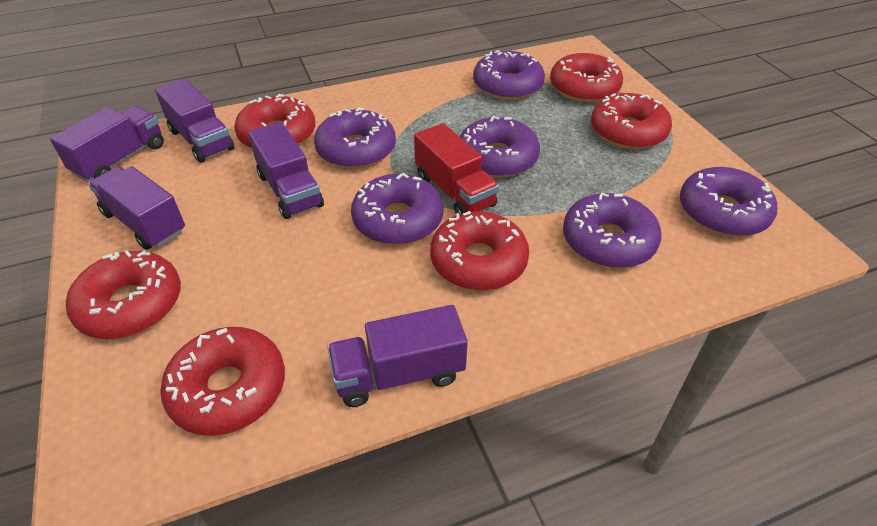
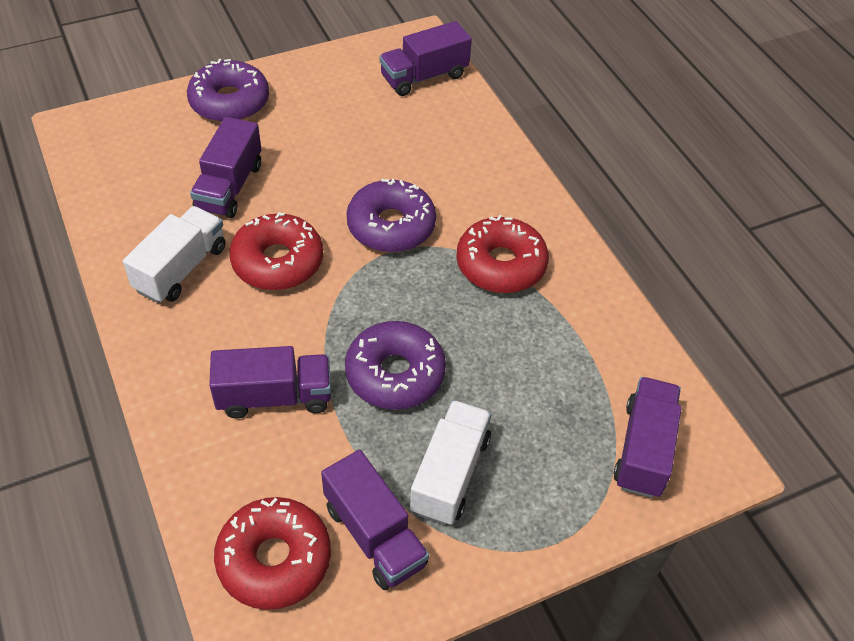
purple donut: [314,107,396,169] [351,173,444,245] [460,116,540,178] [473,50,545,100] [563,193,662,268] [680,167,777,237] = 6 -> [187,59,269,122] [345,321,446,410] [346,179,436,253] = 3
red donut: [66,250,181,339] [160,327,285,436] [234,94,316,148] [430,211,529,291] [550,53,623,102] [591,93,672,149] = 6 -> [214,497,331,610] [229,212,323,291] [456,215,549,293] = 3
red truck: [414,123,499,215] = 1 -> none = 0
white truck: none = 0 -> [123,206,226,303] [410,400,491,525] = 2

